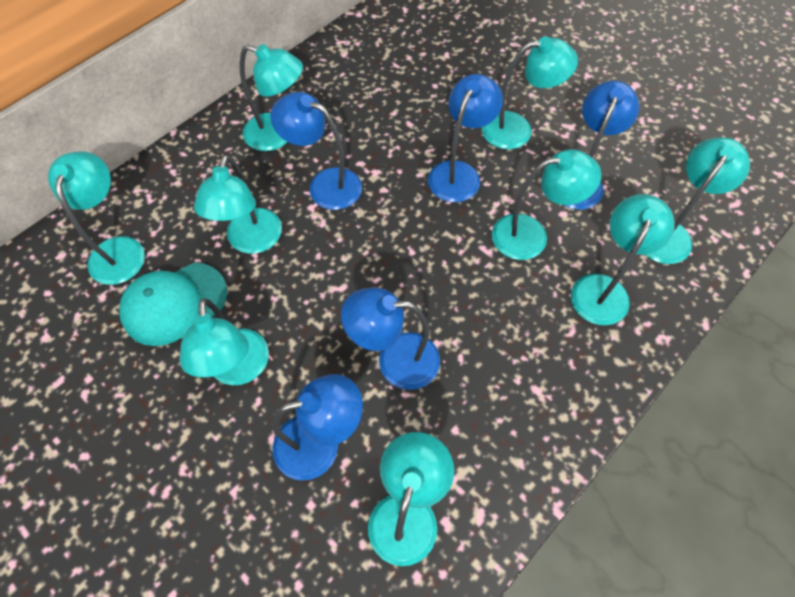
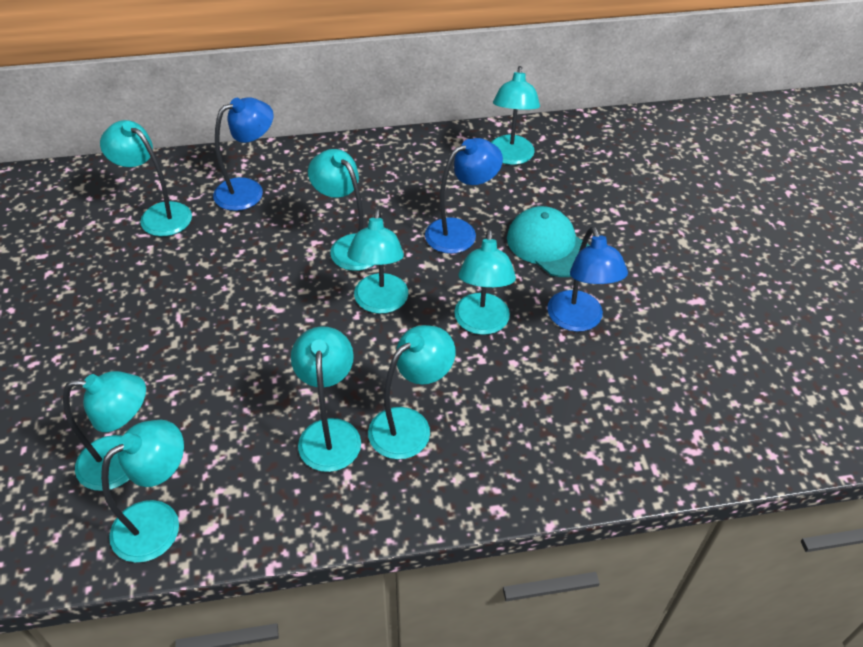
blue lamp: [271,92,362,210] [272,374,363,481] [341,288,440,390] [428,74,503,202] [564,81,639,210] = 5 -> [213,97,273,211] [425,138,503,254] [547,227,628,332] = 3

